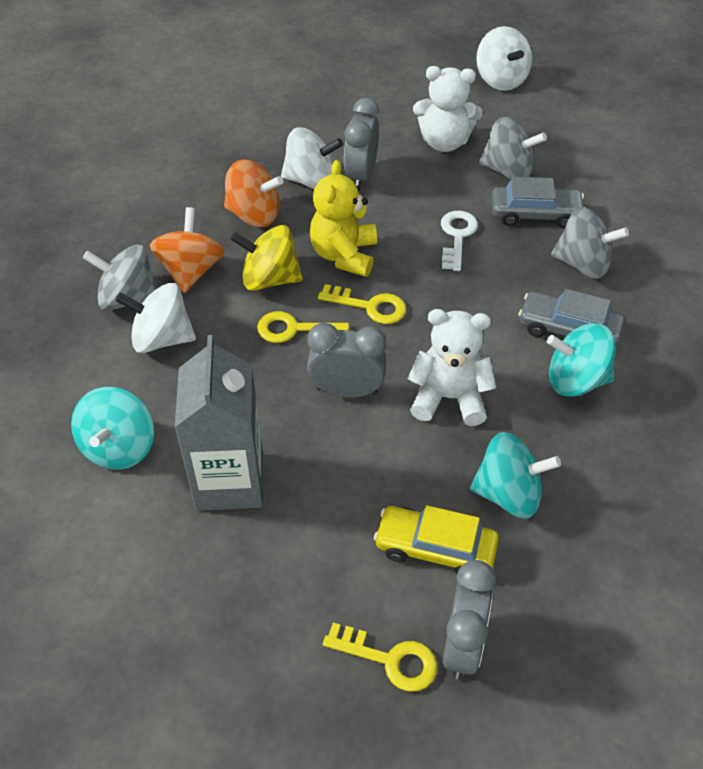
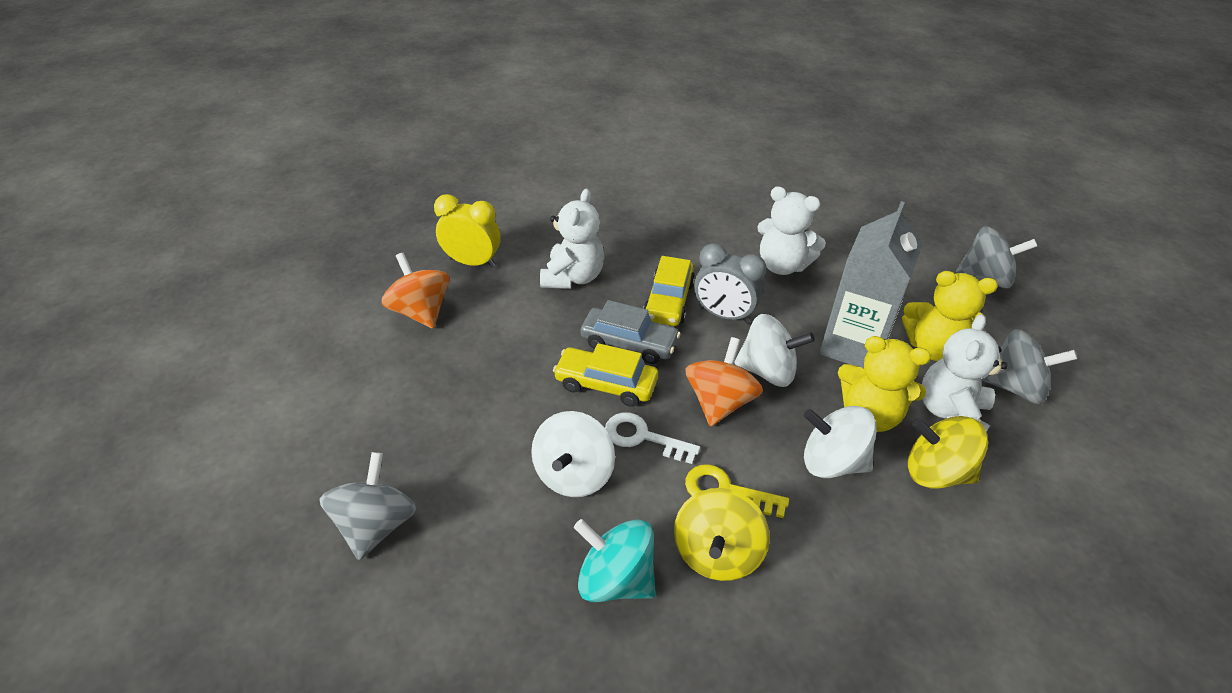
grey car: [491,177,585,228] [518,289,625,348] = 2 -> [581,300,681,364] = 1
grey clock: [307,323,386,398] [344,98,379,187] [442,560,496,679] = 3 -> [694,243,767,323] = 1
turquoise spinning top: [71,387,154,470] [470,432,561,519] [547,323,615,397] = 3 -> [574,519,656,602] = 1
white teddy bear: [407,309,496,426] [413,66,483,152] = 2 -> [540,189,605,289] [757,186,826,275] [922,314,1008,432] = 3
yellow car: [374,505,499,574] = 1 -> [553,343,658,407] [643,256,695,326] = 2
yellow clock: none = 0 -> [434,194,501,268] = 1
yellow key: [257,311,349,343] [318,284,406,324] [323,623,437,692] = 3 -> [685,464,789,518] = 1
yellow spinning top: [230,225,303,291] = 1 -> [674,488,770,581] [908,416,988,489] = 2
yellow teddy bear: [310,160,377,277] = 1 -> [838,336,931,432] [902,271,998,361] = 2

